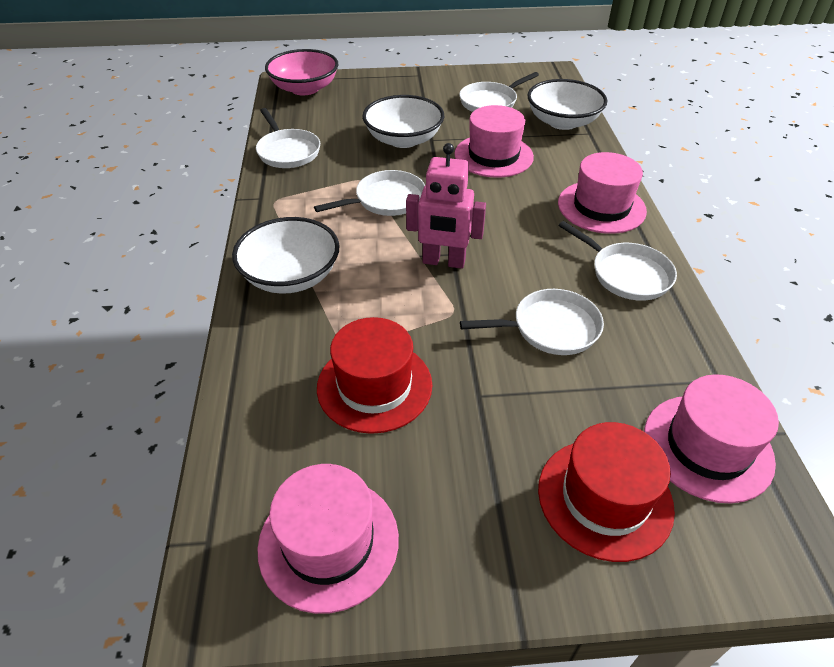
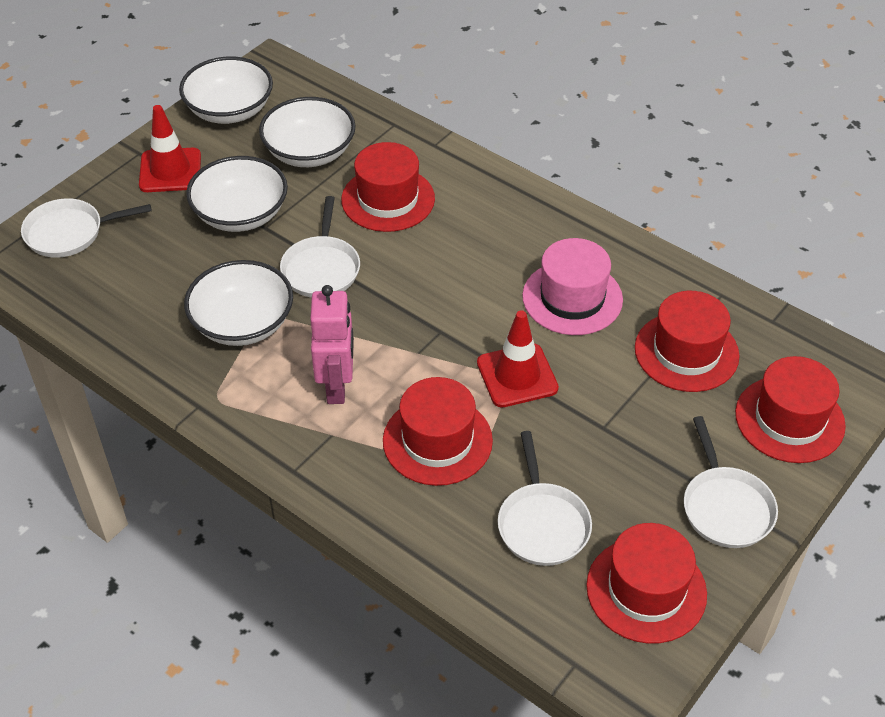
pink bowl: [265,49,338,95] = 1 -> none = 0
pink hat: [257,464,399,614] [454,105,534,178] [558,152,647,234] [644,374,779,504] = 4 -> [522,238,623,335] = 1
red hat: [317,317,432,434] [538,422,675,562] = 2 -> [341,142,435,232] [383,377,493,486] [586,523,707,644] [635,291,740,392] [735,356,846,463] = 5
red traffic cone: none = 0 -> [139,105,201,192] [477,310,559,408] = 2
white bowl: [232,217,340,294] [362,95,444,148] [527,79,607,130] = 3 -> [179,57,273,124] [184,260,293,346] [186,156,288,232] [259,97,356,167] = 4
white pan: [256,108,320,168] [314,170,425,216] [459,72,539,112] [460,289,604,355] [558,221,677,301] = 5 -> [21,198,152,258] [280,196,360,298] [498,431,592,566] [684,416,778,548] = 4

